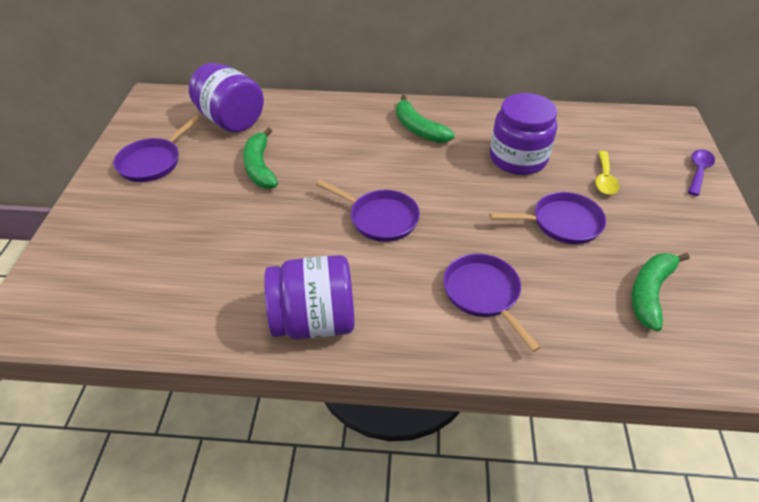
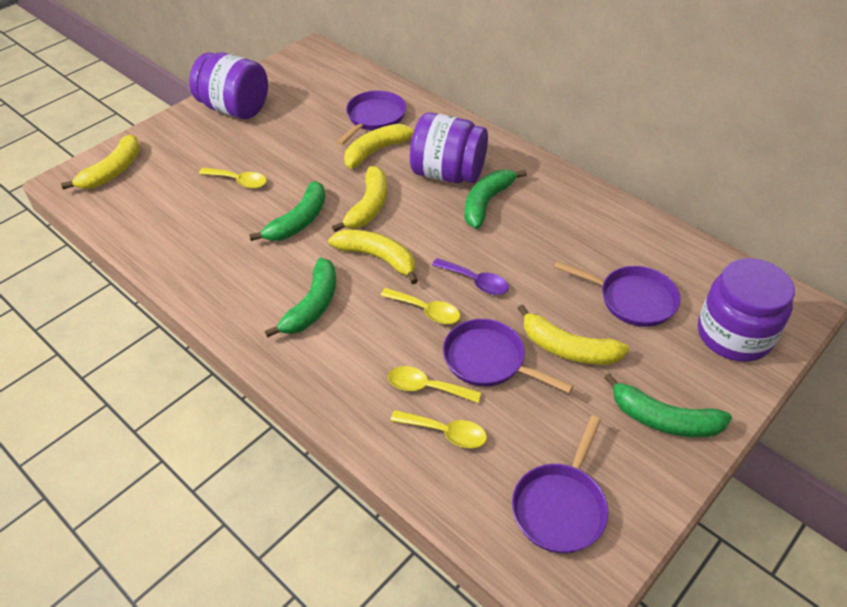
green banana: [243,128,278,189] [396,95,455,143] [632,253,690,331] = 3 -> [249,181,325,241] [265,258,336,338] [465,169,527,229] [604,373,732,437] = 4
yellow banana: none = 0 -> [61,134,140,190] [328,229,418,284] [332,166,387,232] [344,124,414,169] [517,304,629,365] = 5
yellow spoon: [595,151,619,195] = 1 -> [199,167,267,189] [380,288,460,324] [388,366,481,403] [390,410,487,448] = 4

